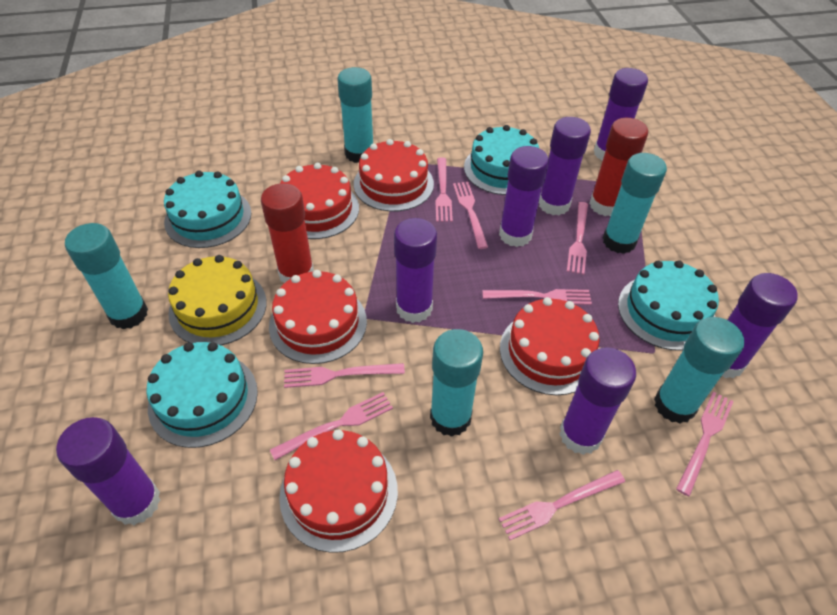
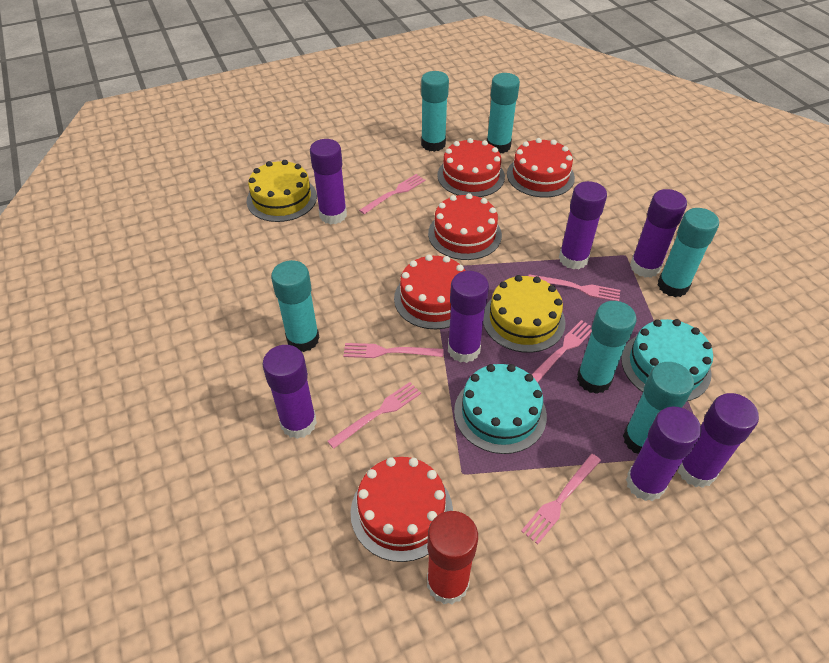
pink fork: [270,392,393,460] [284,363,405,388] [435,157,453,222] [453,182,488,249] [482,289,592,305] [499,470,625,540] [567,202,588,275] [676,391,734,497] = 8 -> [327,382,421,449] [343,343,444,358] [359,174,425,214] [521,454,601,545] [528,274,620,301] [532,320,592,383] = 6
red glue stick: [261,183,314,283] [589,118,648,216] = 2 -> [427,511,478,605] = 1
turquoise cake: [147,342,258,448] [164,171,251,248] [464,125,539,195] [618,260,719,351] = 4 -> [454,364,547,454] [621,319,713,402] = 2
turquoise glue stick: [65,223,148,329] [337,67,374,163] [430,329,483,437] [603,153,667,254] [654,317,744,423] = 5 -> [271,260,319,352] [421,71,449,152] [487,73,520,153] [577,301,637,394] [623,362,694,454] [658,208,719,297] = 6
yellow cake: [168,255,267,345] = 1 -> [247,160,317,222] [483,275,566,353] = 2

